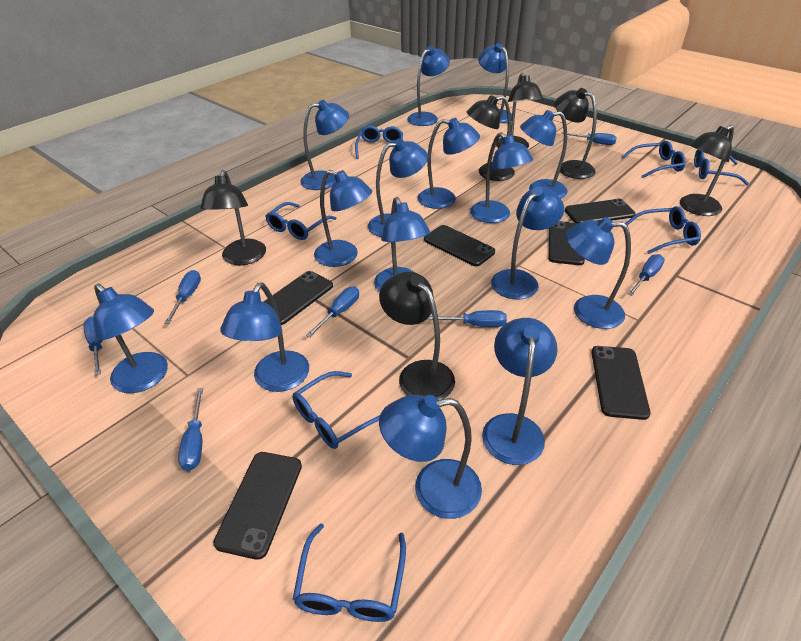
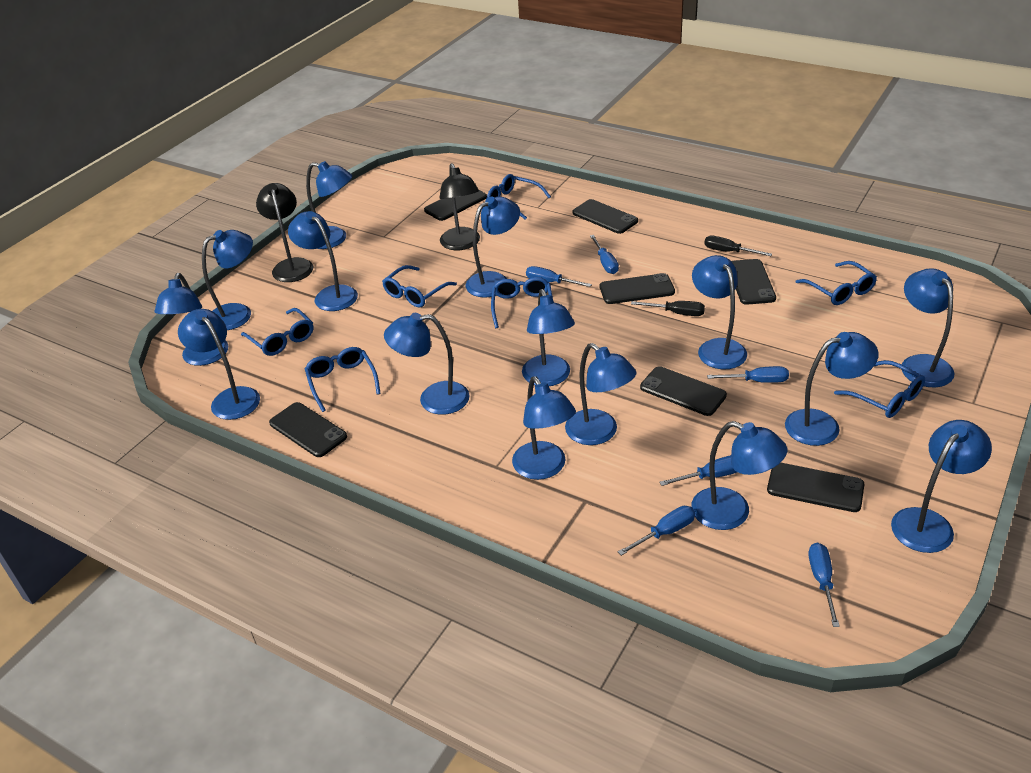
black lamp: [200,170,266,265] [379,272,455,400] [467,95,515,181] [496,72,543,148] [555,88,597,179] [680,125,734,216] = 6 -> [256,183,313,282] [439,163,480,250] = 2
black phone: [213,452,302,560] [264,271,333,325] [424,225,495,266] [548,221,585,265] [565,198,636,223] [591,346,651,420] = 6 -> [269,402,347,457] [424,190,487,221] [572,199,638,234] [600,273,675,304] [640,366,727,416] [731,259,776,305] [767,463,864,512] = 7
black screwdriver: none = 0 -> [631,301,705,316] [704,236,772,256] = 2
blue screwdriver: [84,317,103,376] [164,270,201,324] [178,388,203,471] [306,287,359,337] [426,310,507,327] [561,132,617,145] [628,254,665,296] = 7 -> [526,266,592,287] [590,235,619,274] [618,506,695,556] [659,455,737,486] [707,366,789,383] [809,543,840,627] = 6

